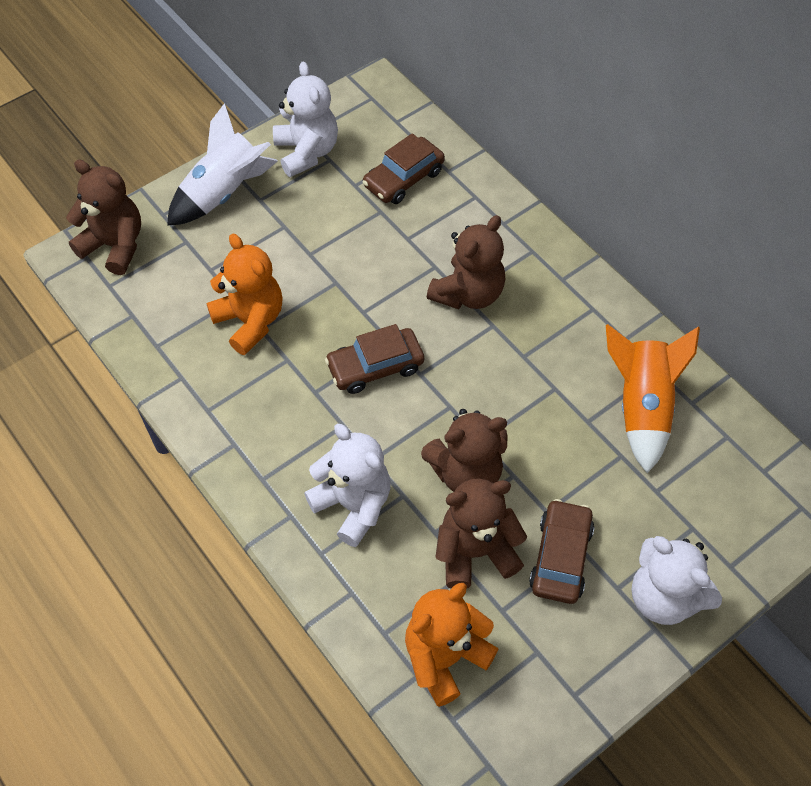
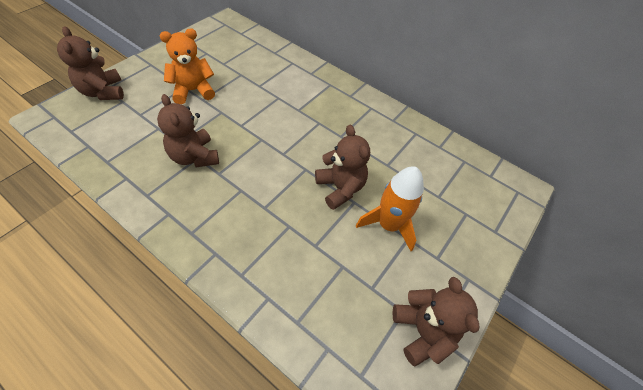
brown car: [325,324,424,394] [363,133,445,204] [529,499,594,604] = 3 -> none = 0
orange teddy bear: [206,234,282,355] [405,583,499,707] = 2 -> [160,29,215,104] = 1
white rocket: [167,103,278,226] = 1 -> none = 0
white teddy bear: [273,61,338,177] [304,424,391,547] [631,536,722,625] = 3 -> none = 0

